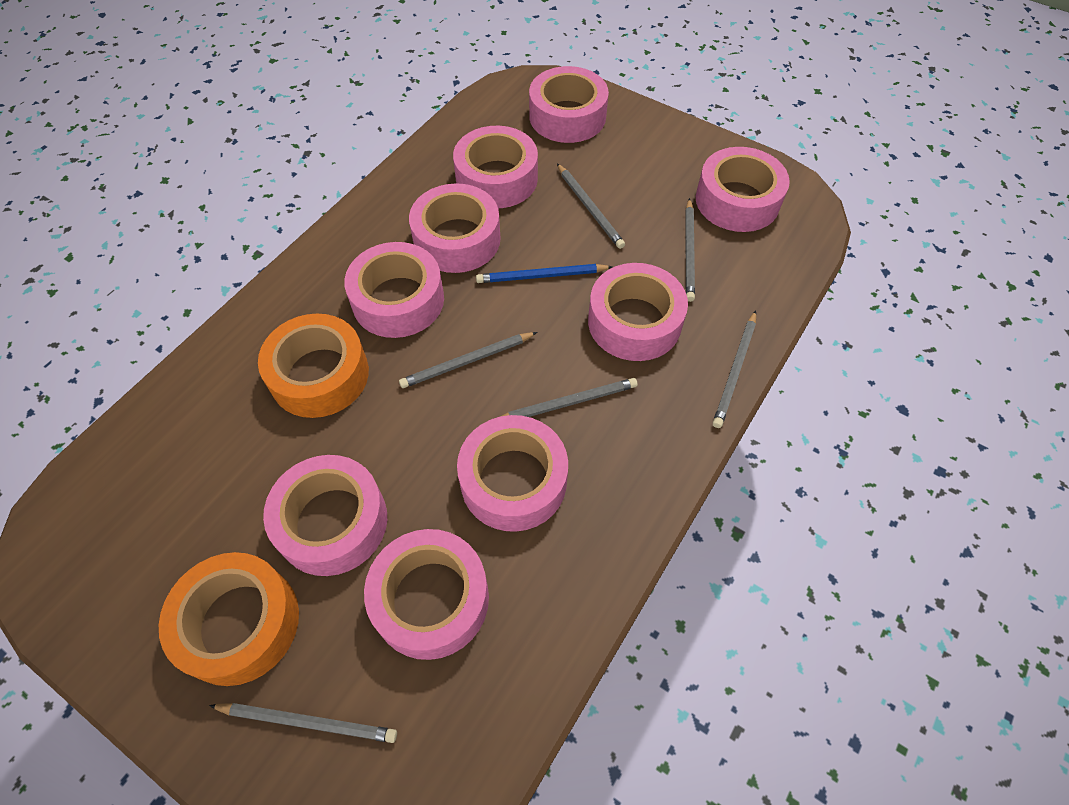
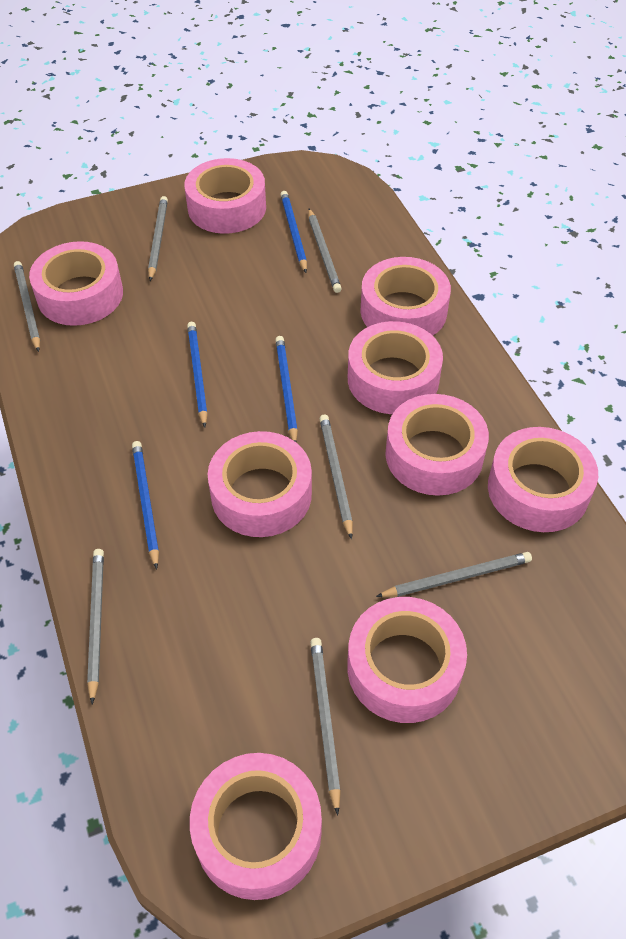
blue pencil: [476,264,612,283] = 1 -> [132,441,159,569] [187,322,208,427] [275,336,298,442] [280,191,307,273] = 4
grey pencil: [209,703,397,743] [399,332,537,388] [502,378,637,417] [557,164,625,249] [685,198,695,302] [713,311,756,428] = 6 -> [14,261,40,352] [87,549,104,704] [148,196,168,281] [308,209,342,293] [310,638,341,816] [320,414,353,539] [376,552,532,597] = 7
orange tape: [159,552,299,686] [258,314,369,418] = 2 -> none = 0

